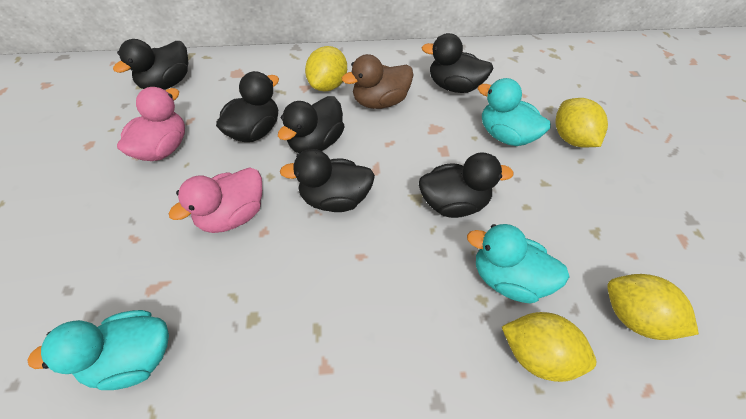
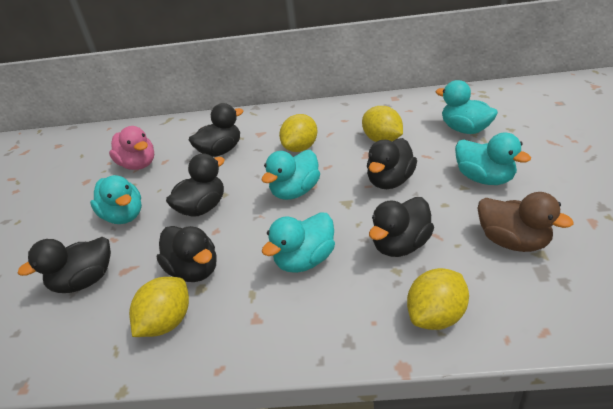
pink duck: [117,87,185,161] [169,167,262,233] = 2 -> [109,126,154,170] = 1
turquoise duck: [27,310,169,390] [467,224,570,304] [478,78,551,146] = 3 -> [90,175,142,224] [262,150,320,200] [262,212,335,273] [436,80,498,134] [455,132,531,185] = 5

